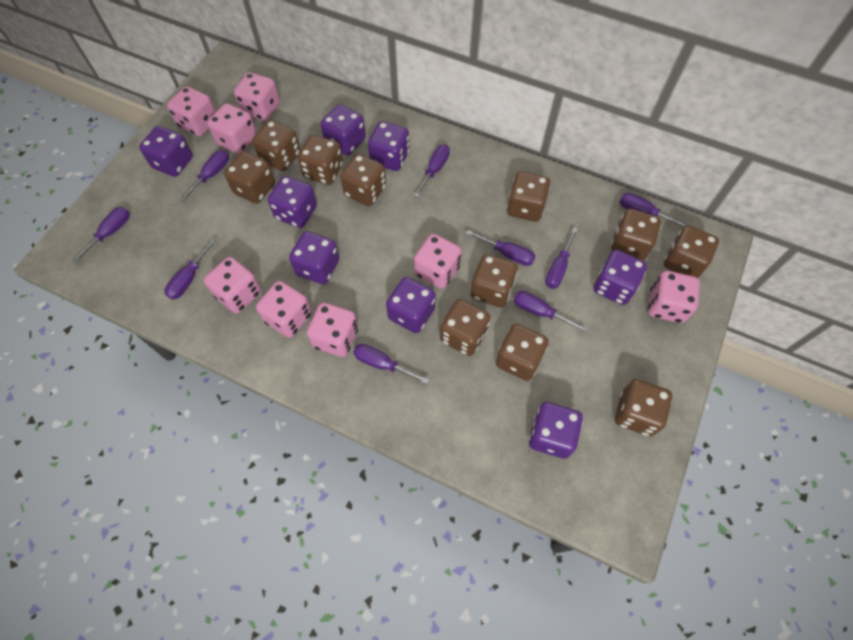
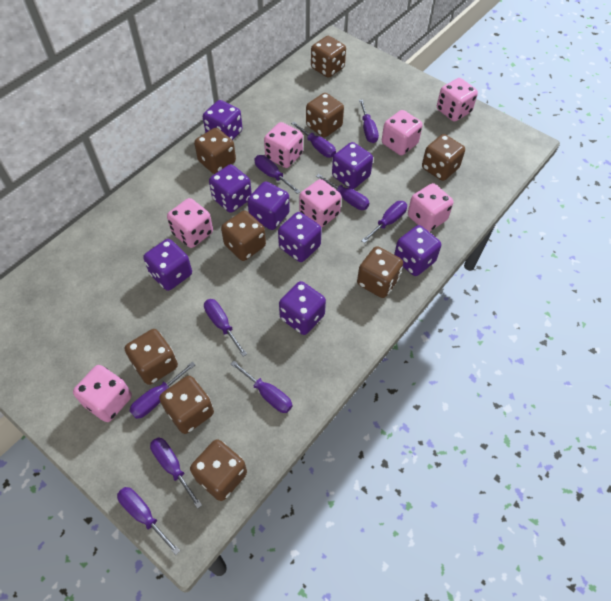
brown dice: [224,152,275,204] [252,120,300,171] [298,135,343,185] [340,154,386,206] [440,299,490,356] [470,254,518,308] [496,324,549,381] [507,171,550,222] [611,209,661,261] [615,379,672,436] [664,225,719,278] = 11 -> [125,329,178,385] [159,376,214,434] [190,439,247,501] [194,128,236,174] [221,211,266,261] [306,93,344,137] [311,36,346,78] [357,246,403,298] [422,134,465,181] = 9
pink dice: [167,86,216,137] [204,257,261,313] [207,103,257,154] [234,72,280,121] [256,281,312,338] [307,303,358,357] [414,234,462,289] [648,271,700,323] = 8 -> [73,365,132,422] [167,198,213,248] [264,122,303,168] [299,179,341,228] [382,110,423,155] [408,183,453,232] [437,78,478,122] = 7
purple screwdriver: [72,207,130,263] [164,238,216,300] [179,150,229,202] [353,344,429,384] [414,144,450,197] [466,230,536,266] [514,291,588,332] [545,228,578,289] [619,193,688,227] = 9 -> [117,487,180,555] [129,362,195,419] [150,437,202,509] [204,299,247,357] [231,361,292,413] [254,155,300,194] [291,122,336,158] [316,174,370,210] [359,99,379,143] [361,201,407,243] = 10

